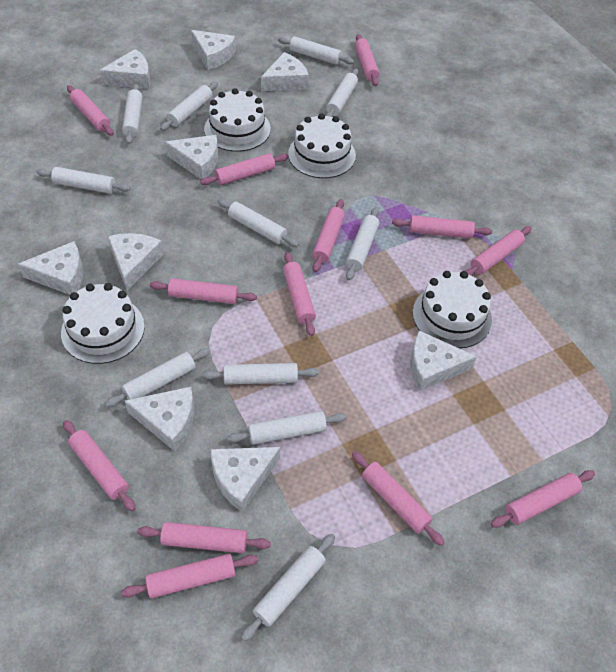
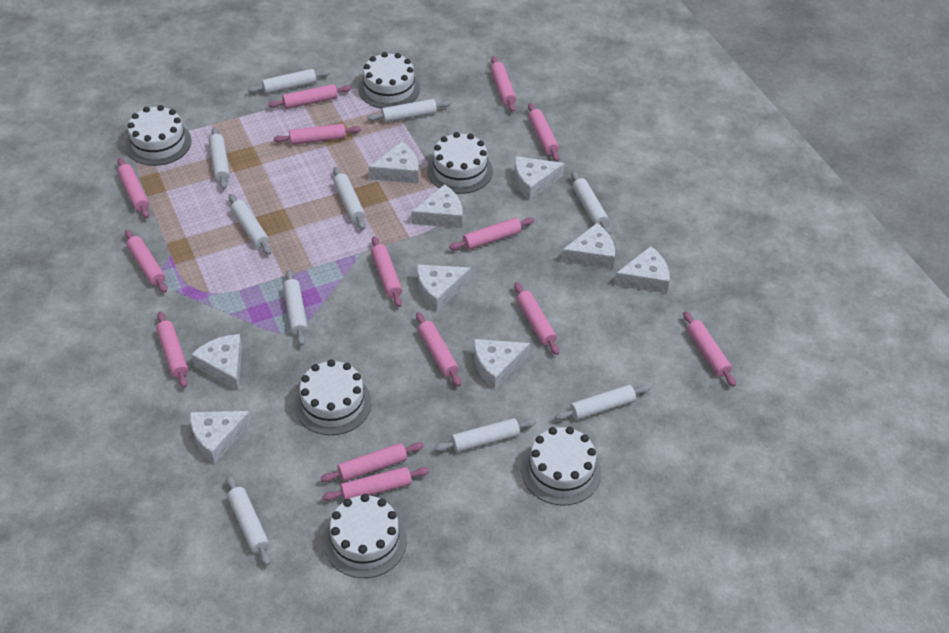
pink rolling pin: [63,420,136,511] [67,85,114,136] [121,554,258,599] [138,522,271,553] [150,278,257,304] [200,153,289,185] [283,252,316,336] [312,199,345,272] [352,451,445,546] [355,34,380,86] [392,215,492,239] [466,226,532,276] [491,470,595,528] = 13 -> [117,158,149,218] [125,230,167,293] [156,312,188,388] [268,84,351,109] [273,124,361,145] [320,442,423,482] [322,467,429,501] [371,236,402,307] [416,312,461,387] [449,218,534,250] [490,56,516,112] [514,282,559,355] [528,103,560,162] [683,311,736,387] = 14
white cake: [61,283,145,364] [204,88,271,152] [288,113,356,178] [413,271,492,349] = 4 -> [126,105,191,166] [295,359,371,435] [324,494,407,578] [358,52,420,109] [427,132,493,194] [522,427,601,505] = 6
white rolling pin: [37,167,131,194] [105,348,210,407] [122,84,142,144] [160,82,218,131] [202,363,319,385] [217,199,299,247] [227,411,347,445] [241,534,335,641] [278,36,354,65] [325,69,359,117] [346,207,379,281] = 11 -> [209,127,230,189] [226,475,271,566] [229,194,271,255] [248,69,330,94] [283,270,308,346] [333,167,365,230] [367,99,451,123] [434,418,536,452] [555,385,650,420] [571,171,610,235] = 10

